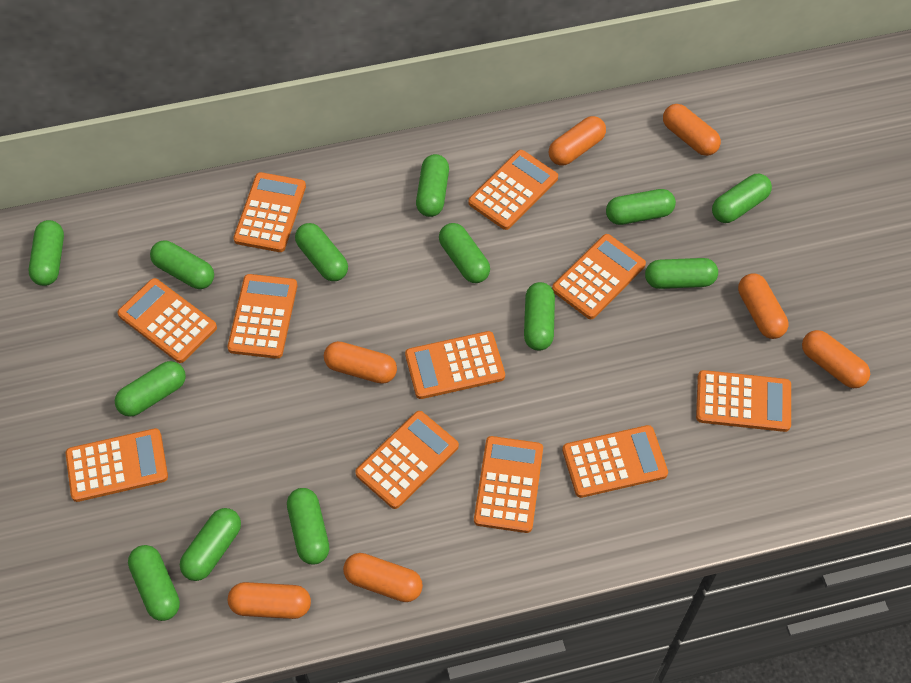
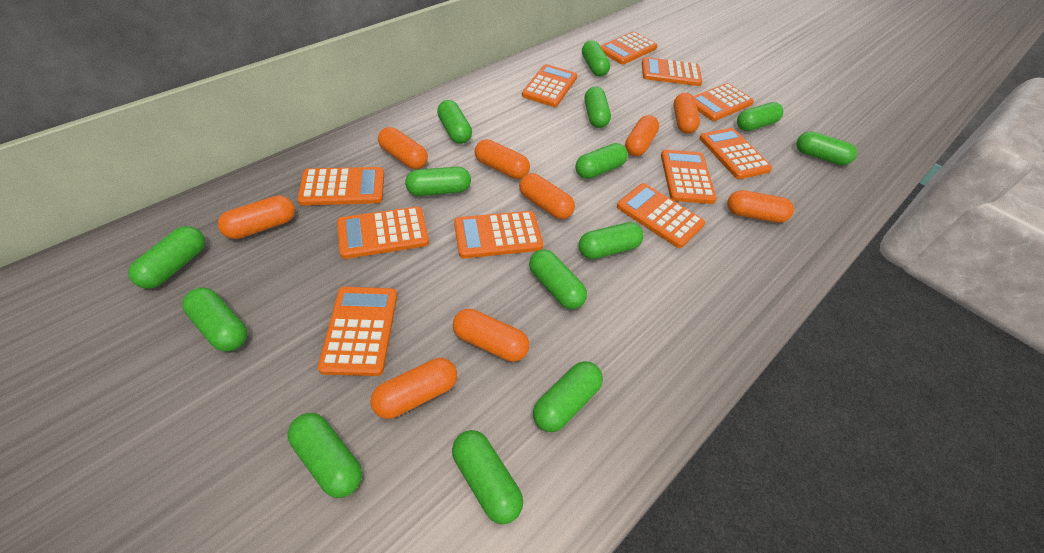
green capsule: [29,220,64,286] [115,361,186,417] [128,545,180,621] [150,241,214,289] [180,508,241,581] [287,488,329,565] [295,223,348,281] [416,154,449,217] [439,223,490,283] [524,282,555,350] [606,189,676,225] [645,258,718,289] [712,174,772,223] = 13 -> [128,226,205,289] [182,288,247,352] [288,413,362,498] [405,167,471,196] [437,100,472,144] [452,430,523,524] [529,249,587,309] [533,361,603,432] [575,143,628,179] [579,222,644,259] [582,40,610,77] [585,86,611,128] [737,102,783,131] [797,131,857,165] = 14
orange capsule: [228,582,311,619] [324,341,397,384] [343,553,423,602] [549,116,606,166] [663,104,721,156] [738,273,788,339] [802,330,870,388] = 7 -> [218,196,295,239] [370,358,457,419] [378,127,428,169] [453,309,529,362] [475,139,530,179] [519,173,575,219] [625,115,659,156] [673,93,700,134] [727,190,794,223] = 9

